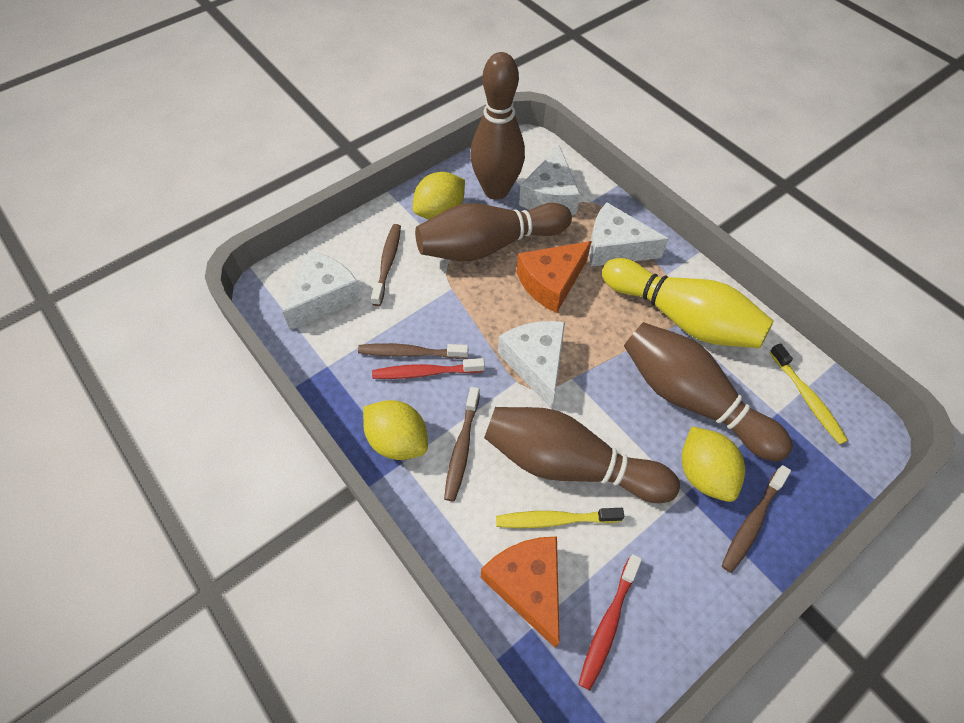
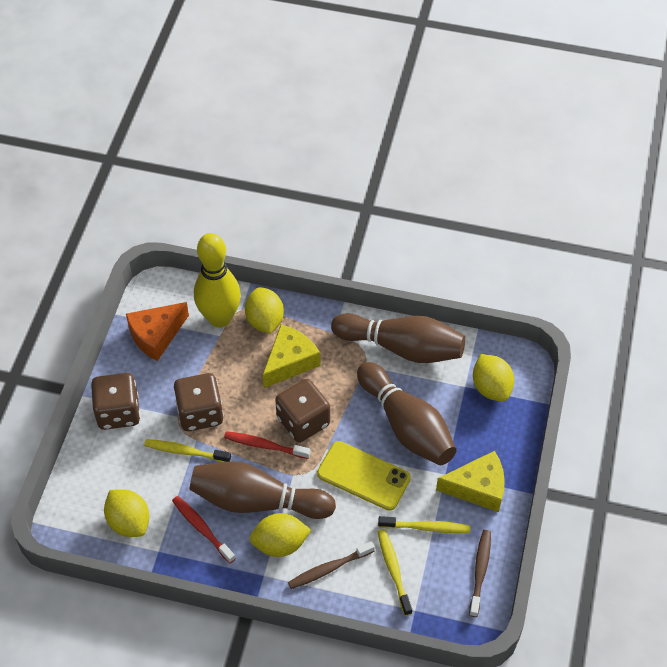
brown bowling pin: [415,203,572,261] [470,52,525,200] [484,407,680,503] [624,322,793,462] = 4 -> [189,461,336,519] [331,313,465,363] [357,362,456,465] = 3
brown dice: none = 0 -> [91,373,140,430] [174,373,224,431] [275,379,330,442] = 3
brown toothbrush: [358,343,468,359] [371,224,401,306] [444,387,480,502] [722,465,791,573] = 4 -> [288,541,375,589] [469,530,491,617] = 2
orange cheese: [481,536,560,648] [516,241,592,313] = 2 -> [126,302,189,361] = 1
white cheese: [282,251,362,330] [498,321,565,409] [519,145,580,215] [589,202,669,267] = 4 -> none = 0
yellow cheese: none = 0 -> [262,324,321,388] [436,451,505,512] = 2
yellow lemon: [363,400,428,460] [413,172,465,219] [682,426,745,502] = 3 -> [104,489,149,537] [245,287,284,334] [249,513,311,557] [473,354,514,401] = 4
yellow phone: none = 0 -> [317,441,411,511] = 1
yellow toothbrush: [496,508,624,528] [769,343,848,445] = 2 -> [144,439,231,462] [378,516,470,533] [378,529,412,616] = 3

